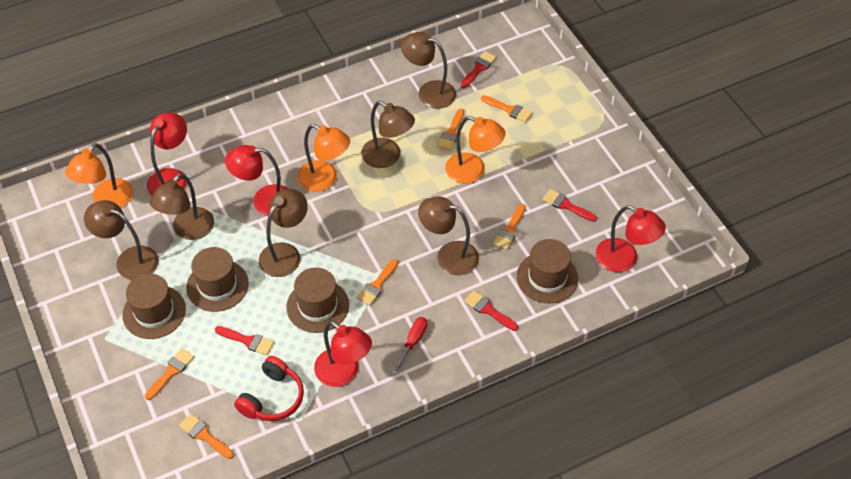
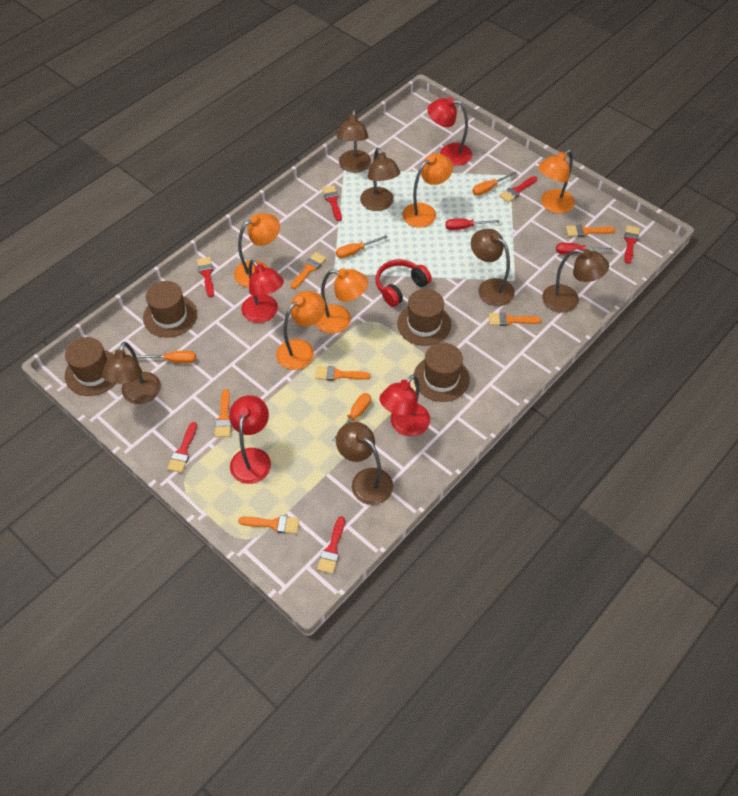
orange lamp: [65,143,133,208] [297,124,350,192] [445,116,506,184] = 3 -> [234,213,280,287] [276,291,325,370] [315,268,368,334] [402,153,453,228] [538,150,575,214] = 5
orange screwdriver: none = 0 -> [136,351,196,363] [332,393,371,442] [336,235,388,258] [472,171,517,196] = 4
red brush: [215,326,274,355] [461,51,496,88] [464,290,518,331] [542,189,597,222] = 4 -> [167,422,197,473] [197,257,214,297] [317,516,345,574] [322,185,342,221] [499,176,537,203] [624,225,640,264] = 6
red screwdriver: [392,317,427,375] = 1 -> [445,219,500,230] [556,243,612,254] = 2

